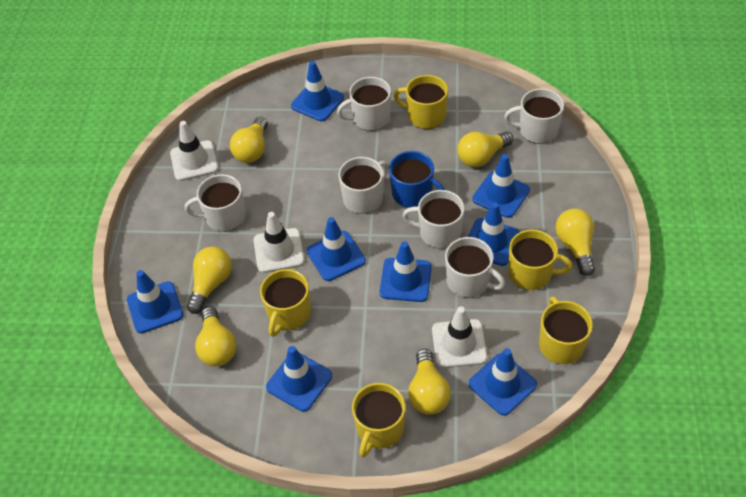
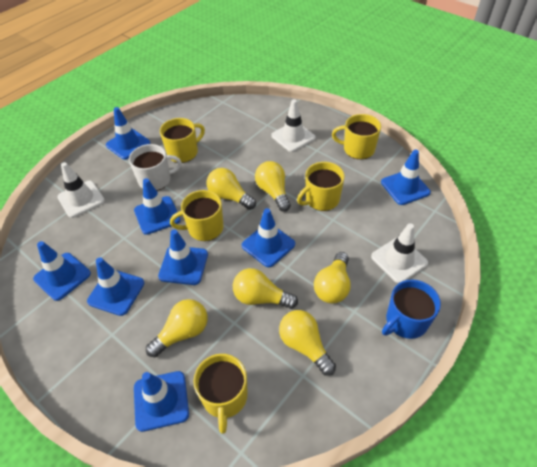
white mug: [185,174,246,232] [337,77,391,131] [338,157,389,214] [402,190,464,249] [445,237,505,298] [504,88,564,144] = 6 -> [129,144,182,191] = 1

